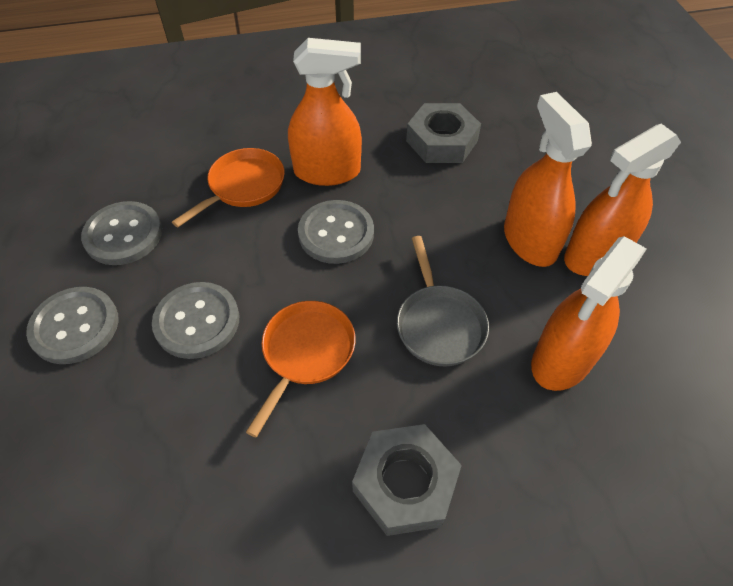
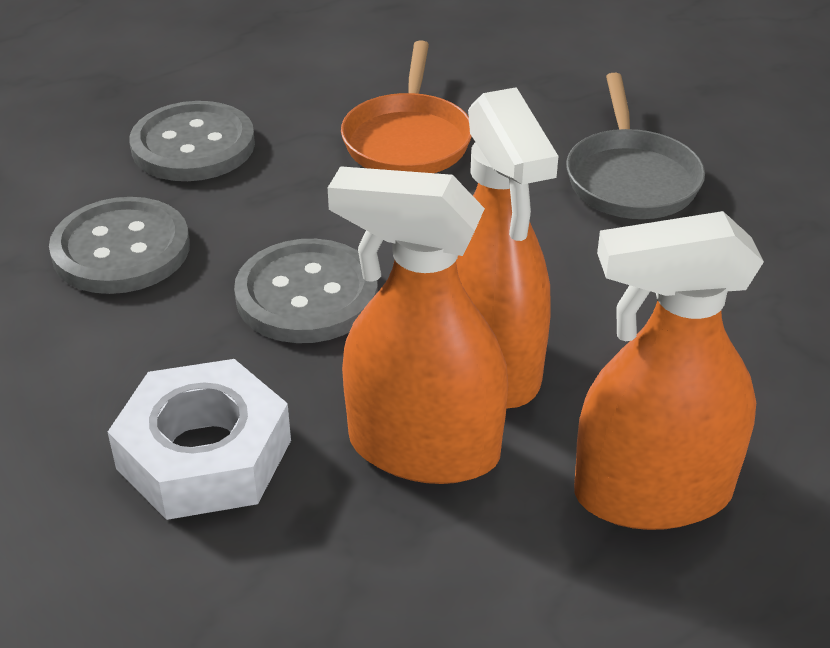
grey button: [26,287,119,364] [81,201,162,265] [152,282,239,359] [298,200,374,264] = 4 -> [49,197,190,294] [130,101,255,181] [234,239,378,343] = 3
grey nut: [352,424,462,536] [406,103,481,163] = 2 -> none = 0
orange pan: [172,148,285,227] [246,301,355,437] = 2 -> [341,40,472,173] = 1
orange spray bottle: [288,38,362,186] [504,92,592,267] [531,236,646,391] [564,124,681,276] = 4 -> [328,166,508,484] [456,87,558,409] [574,211,764,530] = 3
white nut: none = 0 -> [108,359,291,520] = 1

